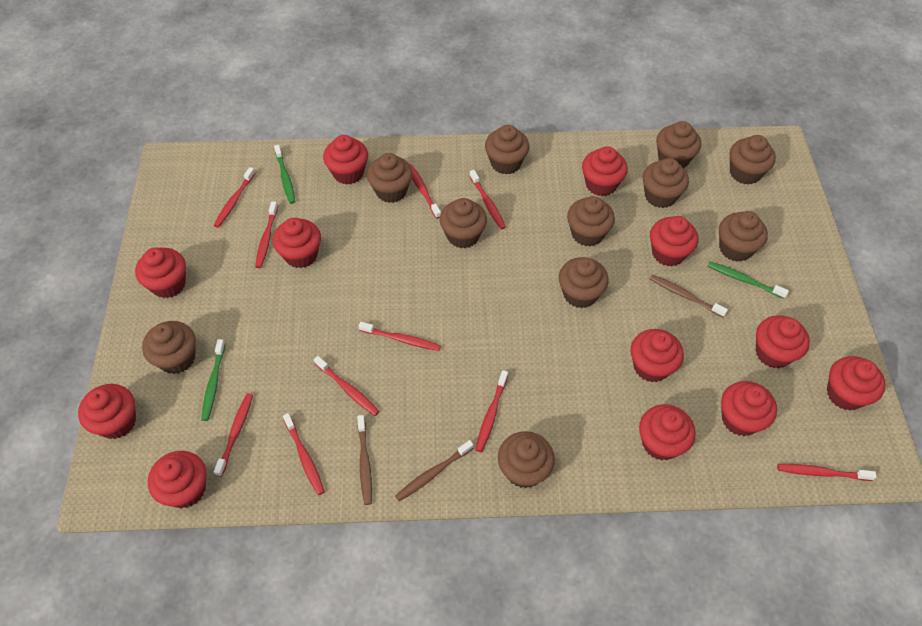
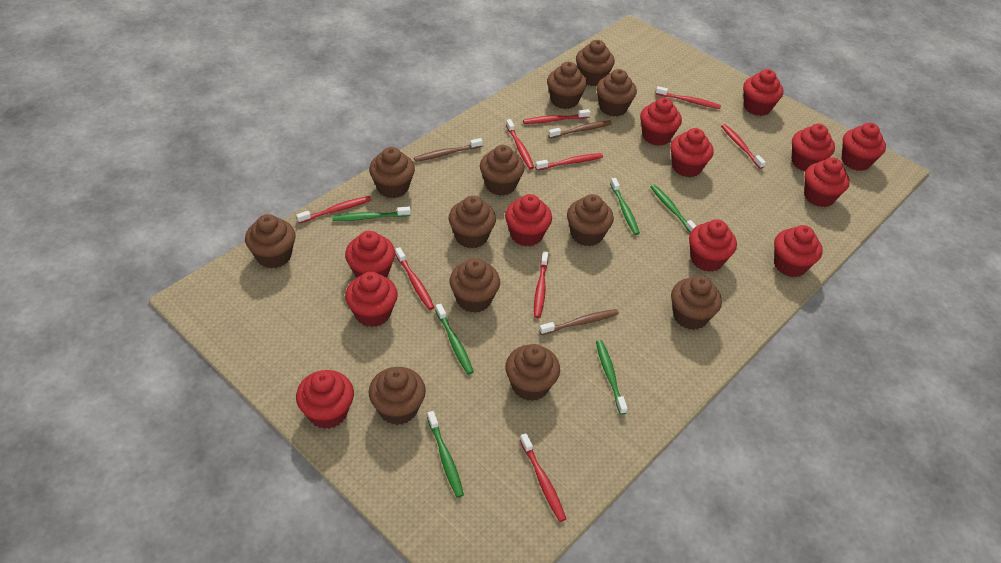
brown cupcake: [142,321,196,374] [367,153,413,203] [440,198,487,248] [485,125,529,175] [498,431,555,488] [559,257,609,308] [567,196,615,247] [643,158,689,208] [656,121,701,168] [719,211,768,262] [730,135,776,185] = 11 -> [245,214,296,269] [369,147,415,198] [369,367,426,425] [449,196,496,248] [450,258,500,313] [480,145,525,196] [505,344,560,401] [547,62,587,109] [567,194,614,246] [576,40,615,86] [596,69,637,117] [671,276,722,330] = 12
green toothbrush: [201,339,225,421] [274,145,295,204] [707,261,789,299] = 3 -> [332,207,411,221] [427,411,464,498] [435,304,474,374] [596,340,628,415] [610,178,640,235] [650,184,696,233] = 6
red toothbrush: [214,167,255,228] [214,393,253,477] [255,201,278,268] [283,413,325,495] [314,356,379,416] [358,322,441,351] [409,164,441,219] [470,170,506,229] [475,370,508,452] [777,464,877,481] = 10 -> [296,196,372,223] [395,247,434,310] [506,119,534,169] [520,433,566,522] [523,109,590,124] [534,251,548,318] [535,153,603,170] [656,86,721,109] [721,124,766,169] = 9

